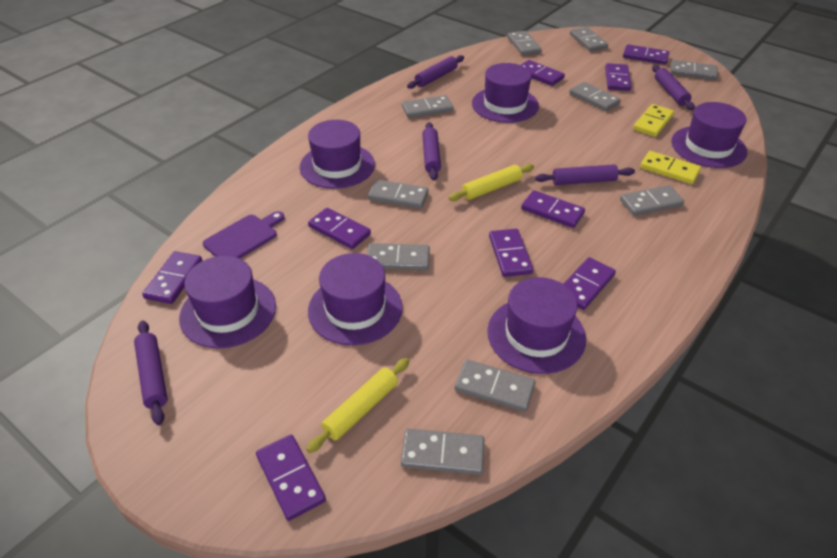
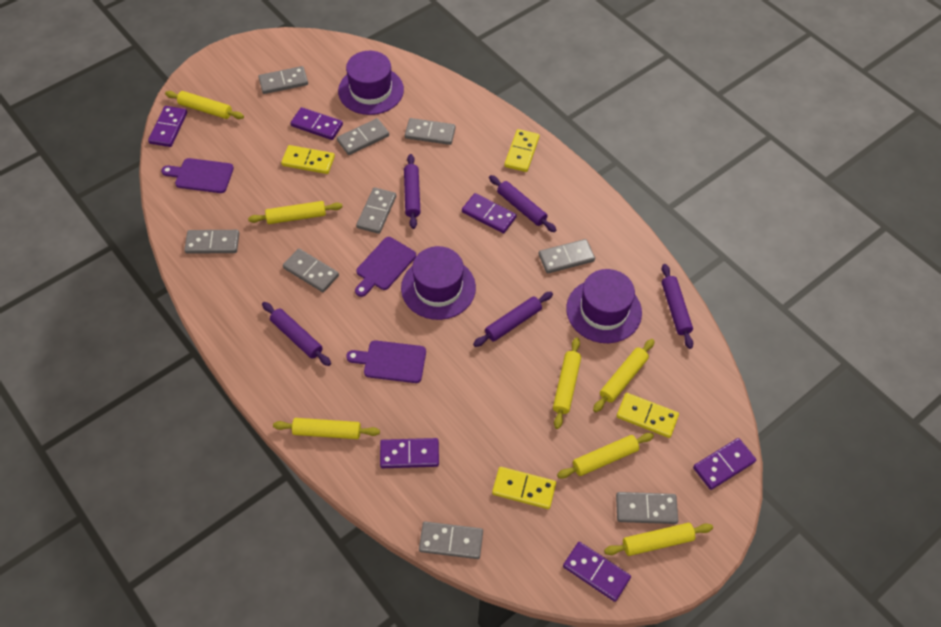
grey domino: [367,243,430,270] [368,179,429,209] [401,429,484,475] [402,95,453,118] [455,359,536,412] [507,31,542,55] [569,82,621,111] [570,27,608,52] [620,185,684,216] [670,60,718,80] = 10 -> [184,230,239,254] [258,66,308,94] [283,248,339,292] [337,118,389,155] [356,187,396,234] [405,118,456,145] [419,521,483,559] [539,239,595,273] [616,492,678,524] = 9
purple cutting board: [203,211,284,259] = 1 -> [161,158,234,193] [346,340,426,383] [355,237,416,297] = 3
purple domino: [142,251,202,304] [256,435,326,521] [308,208,371,249] [489,229,533,277] [521,60,565,86] [521,190,585,228] [564,257,616,310] [605,63,632,91] [623,44,669,65] = 9 -> [148,106,187,147] [290,107,343,140] [380,438,439,468] [462,193,517,233] [563,542,631,602] [693,438,756,490] = 6
purple hat: [179,256,276,348] [299,120,375,189] [308,253,403,345] [472,63,539,123] [487,277,586,374] [671,102,747,168] = 6 -> [338,51,404,115] [401,246,476,320] [566,269,642,343] = 3
yellow domino: [633,104,674,137] [640,151,701,184] = 2 -> [281,145,335,174] [492,467,556,509] [504,129,540,172] [617,393,679,438] = 4
yellow rolling pin: [306,358,409,453] [449,164,534,201] = 2 -> [165,91,244,119] [248,201,343,224] [273,418,380,439] [553,338,581,429] [557,433,654,479] [593,339,654,412] [604,523,713,556] = 7

